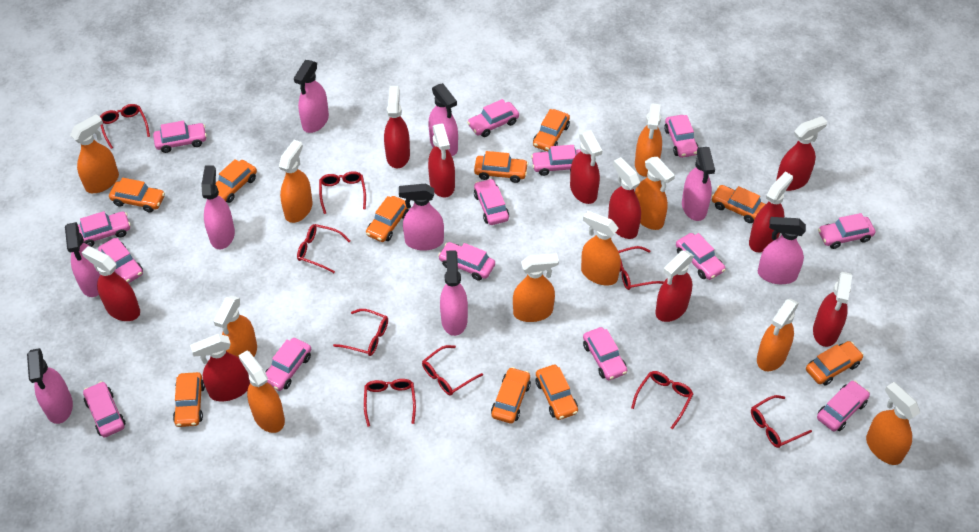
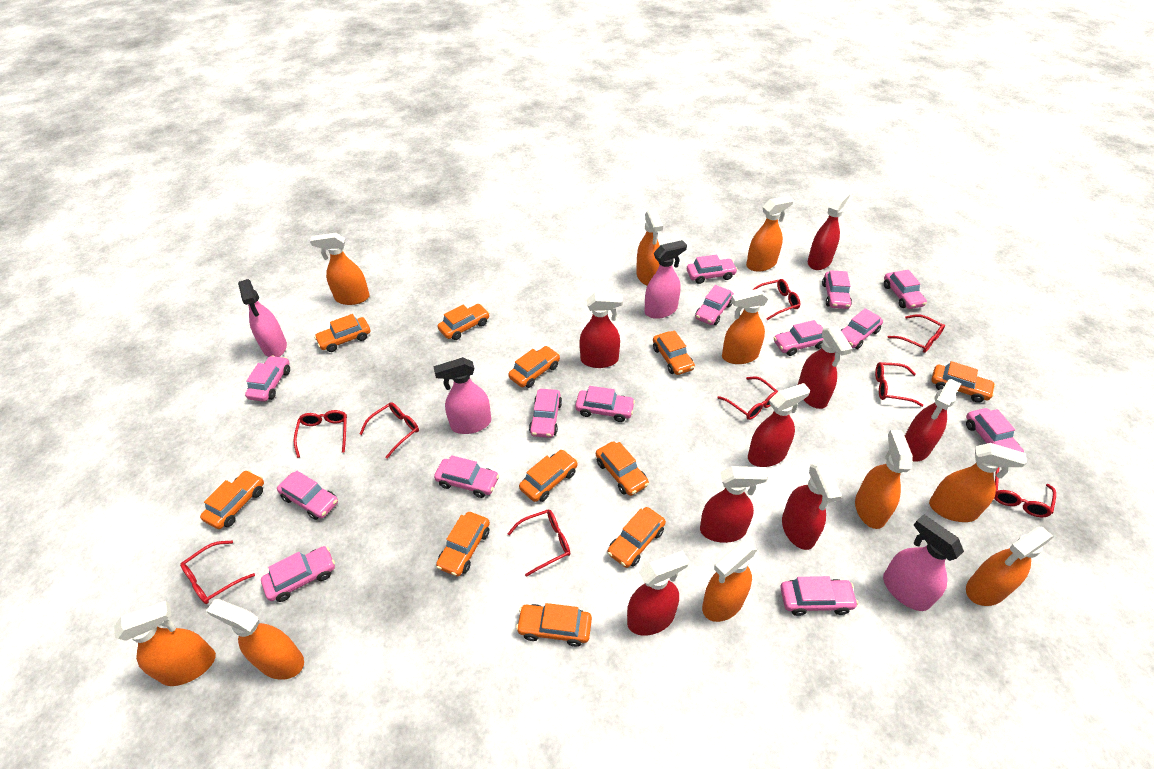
orange car: [109,178,165,213] [173,372,205,427] [216,159,257,203] [366,196,409,242] [474,151,528,183] [491,367,531,423] [533,109,570,151] [536,365,578,420] [711,185,766,223] [806,341,864,385] = 10 -> [200,470,264,529] [314,314,370,352] [436,512,490,576] [438,304,489,340] [508,346,560,388] [516,603,592,647] [519,450,578,502] [596,441,649,496] [608,507,666,568] [653,331,695,375] [931,361,996,403] = 11
pink spray bottle: [27,348,73,424] [65,222,101,297] [201,165,235,249] [294,60,329,133] [399,184,444,251] [429,83,458,156] [440,250,468,336] [682,147,715,221] [758,217,806,284] = 9 -> [238,279,287,357] [433,357,491,434] [645,240,687,319] [883,514,964,611] = 4
red spray bottle: [81,246,140,321] [190,334,250,401] [384,86,410,168] [428,123,455,198] [570,130,603,204] [608,157,641,239] [655,250,694,322] [749,172,793,253] [776,116,827,191] [813,272,852,347] = 10 -> [579,293,623,368] [627,550,689,636] [700,466,768,543] [748,383,810,467] [782,462,842,550] [798,326,853,409] [808,190,850,270] [905,379,961,462] = 8

